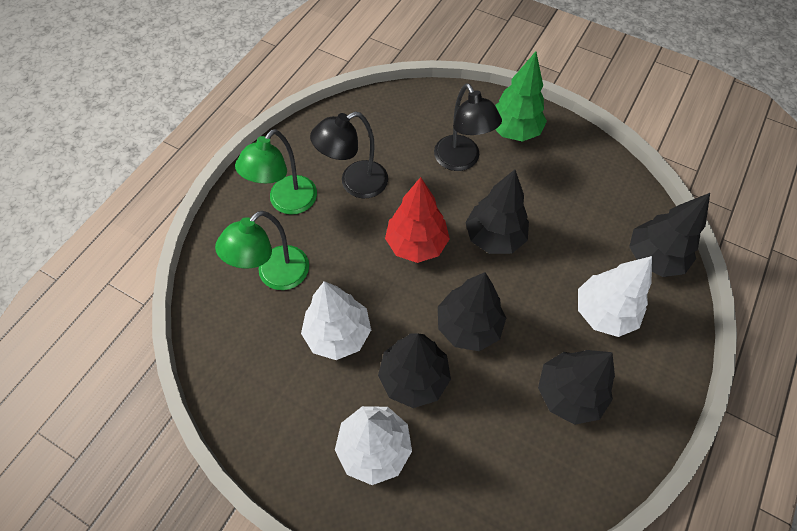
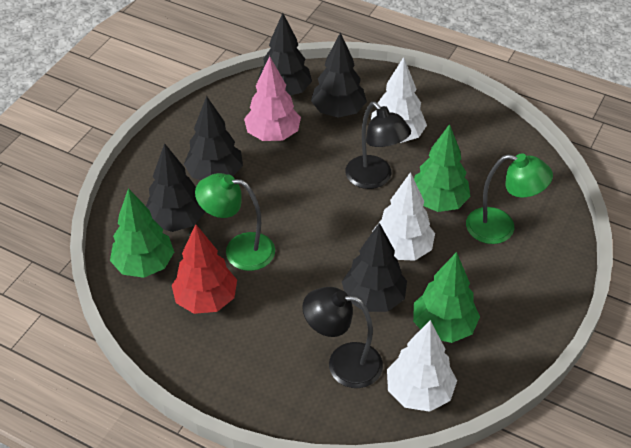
green tree: [495,51,547,142] = 1 -> [110,188,174,278] [413,252,480,343] [414,124,471,212] = 3
pink tree: none = 0 -> [244,56,301,141] = 1

